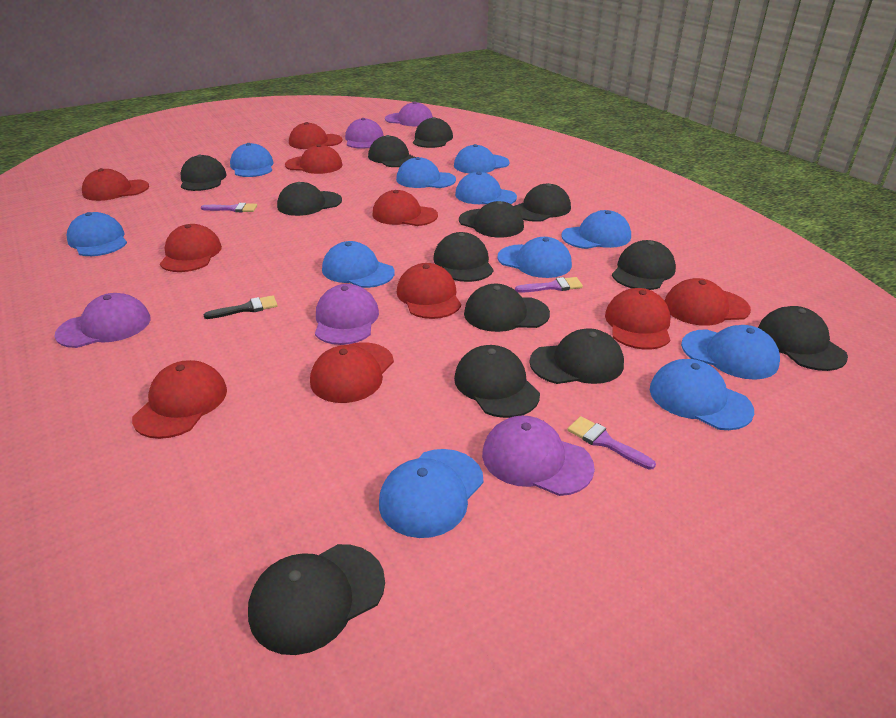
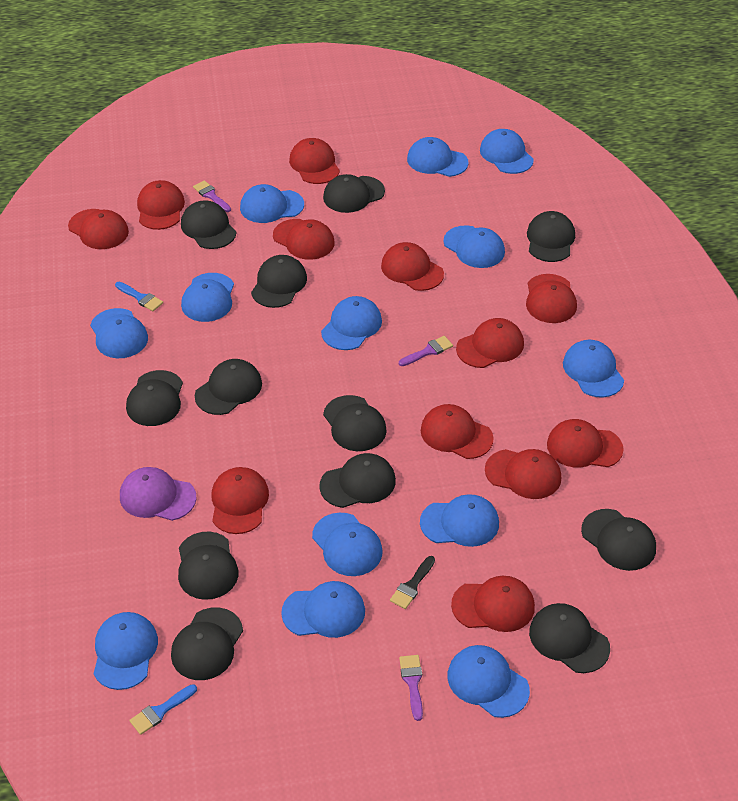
black cap: [181,155,227,191] [248,544,385,655] [277,182,342,216] [368,135,416,167] [413,117,453,148] [433,232,494,282] [454,345,540,418] [459,201,524,238] [464,283,550,332] [514,183,571,222] [529,328,624,384] [612,240,676,290] [758,306,848,371] = 13 -> [126,370,183,426] [171,607,243,680] [178,531,238,600] [181,200,236,249] [195,359,262,415] [251,255,307,308] [319,453,396,508] [323,174,385,213] [323,395,387,451] [527,211,575,262] [529,603,610,673] [581,509,656,571] = 12
blue brush: none = 0 -> [115,282,163,311] [129,684,197,735] = 2
blue cap: [67,212,127,256] [230,143,274,177] [322,241,395,288] [379,449,484,538] [396,157,456,188] [454,144,510,174] [455,172,517,204] [498,237,572,278] [561,210,631,249] [650,359,754,430] [681,325,780,380] = 11 -> [90,308,148,358] [94,612,158,690] [181,273,234,322] [240,184,304,223] [281,581,365,638] [312,513,383,576] [321,296,382,350] [407,137,469,177] [420,494,499,547] [443,225,505,268] [447,645,530,718] [480,129,534,174] [563,340,624,398] = 13
purple cap: [54,293,151,348] [315,284,379,345] [345,118,384,149] [385,102,433,126] [482,416,595,496] = 5 -> [120,467,197,521] = 1
red cap: [82,168,149,201] [132,360,227,439] [160,224,222,272] [285,144,343,174] [289,122,343,149] [310,342,394,403] [372,190,438,226] [397,263,461,319] [605,288,670,349] [665,278,751,326] = 10 -> [68,209,129,249] [137,180,185,230] [211,467,269,534] [273,219,335,260] [289,138,340,184] [381,242,444,291] [421,404,494,459] [451,576,535,632] [456,318,524,368] [485,449,561,499] [526,274,577,323] [547,419,624,468] = 12

